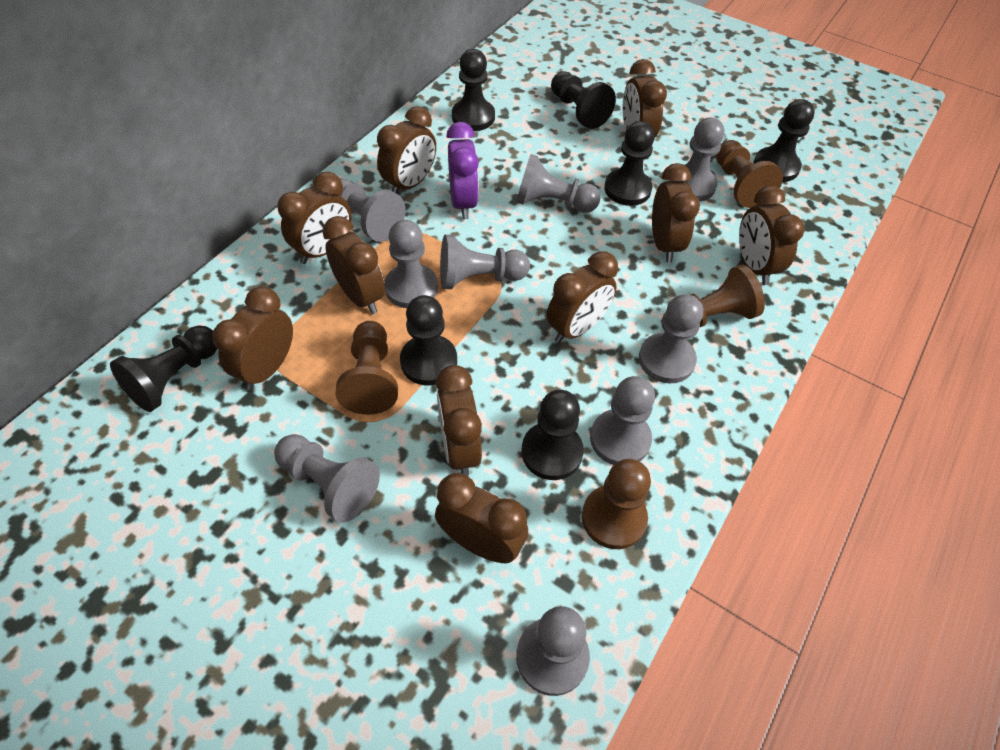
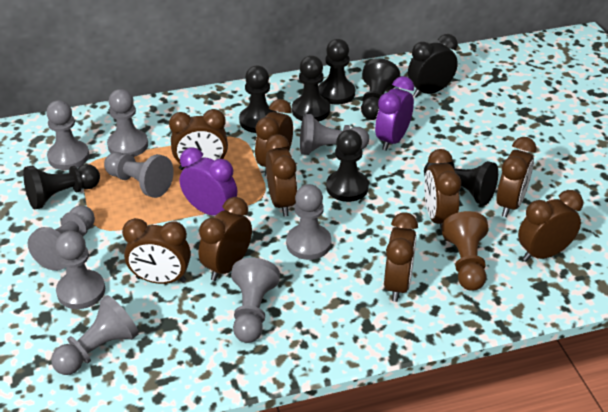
black clock: none = 0 -> [408,34,458,98] = 1
brown clock: [212,286,293,391] [277,172,352,264] [323,216,385,314] [377,106,436,194] [435,473,528,563] [436,365,482,476] [547,251,618,343] [622,59,667,137] [652,163,700,263] [739,186,804,285] = 10 -> [122,218,191,284] [169,109,228,170] [199,197,252,281] [255,99,293,176] [265,134,298,216] [384,212,418,302] [424,149,461,233] [496,137,537,217] [518,190,583,262] = 9
brown pawn: [335,321,398,415] [582,459,651,549] [666,264,765,327] [716,140,783,208] = 4 -> [442,211,489,291] = 1
purple clock: [446,122,479,219] = 1 -> [180,148,237,215] [375,76,414,151] = 2

